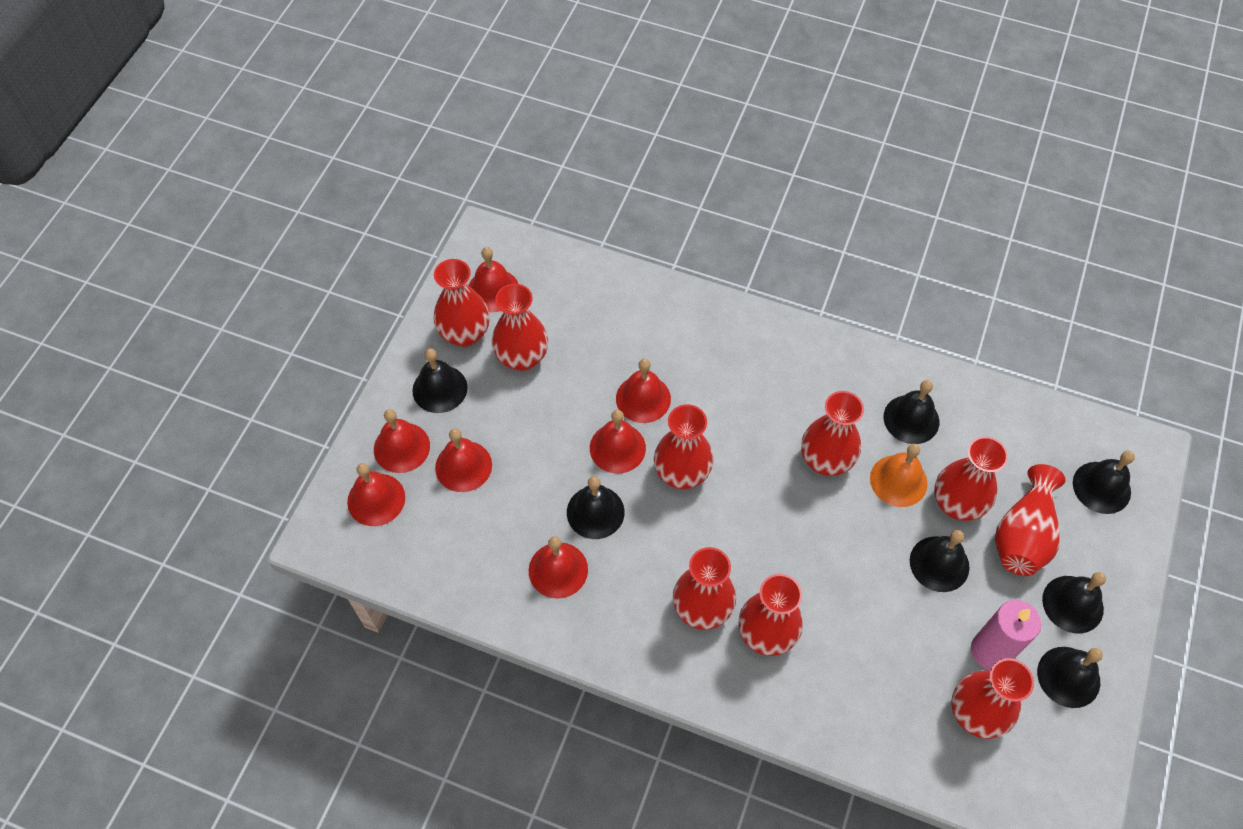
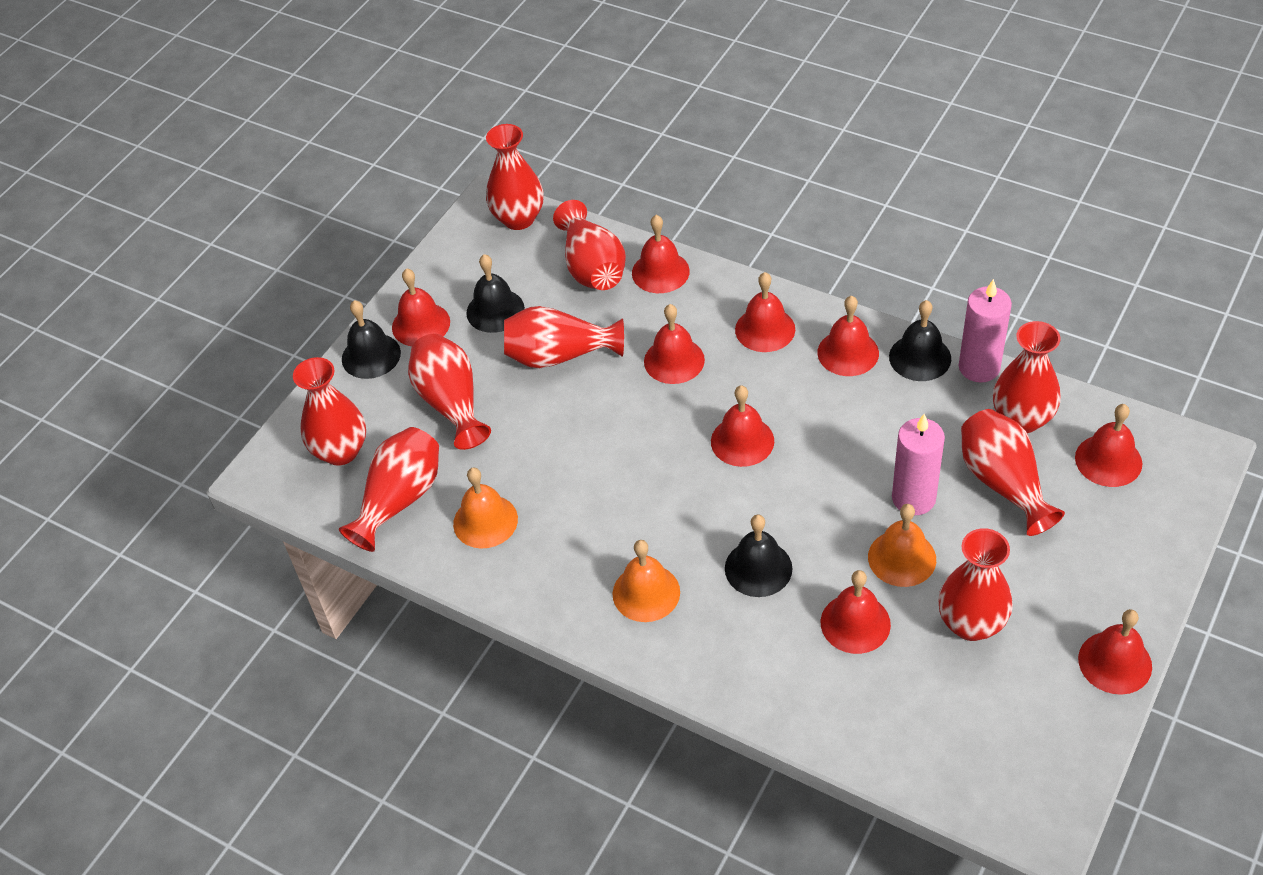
black bell: [412,349,468,413] [567,476,625,539] [884,380,939,444] [910,530,969,592] [1037,647,1103,708] [1042,572,1106,633] [1073,451,1135,514] = 7 -> [342,300,401,379] [466,254,525,333] [725,515,792,597] [889,300,951,381] = 4
orange bell: [870,444,928,507] = 1 -> [453,467,518,548] [612,540,680,622] [868,504,936,587] = 3
pink candle: [971,600,1041,670] = 1 -> [892,414,945,515] [959,279,1012,382] = 2
red bell: [347,463,405,526] [374,409,430,473] [435,429,492,492] [468,247,518,312] [529,536,588,599] [590,410,646,474] [616,359,671,423] = 7 -> [392,268,450,346] [632,215,690,293] [644,304,705,384] [711,385,774,467] [735,272,795,352] [817,296,879,376] [821,570,891,654] [1075,404,1142,487] [1078,609,1152,695] = 9

